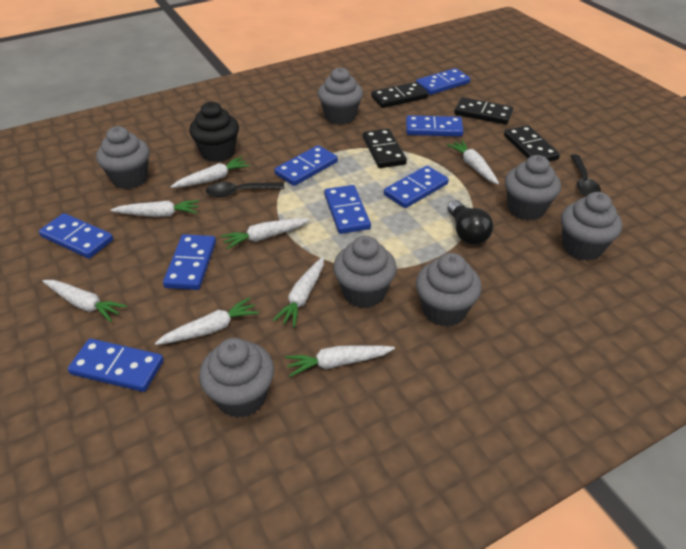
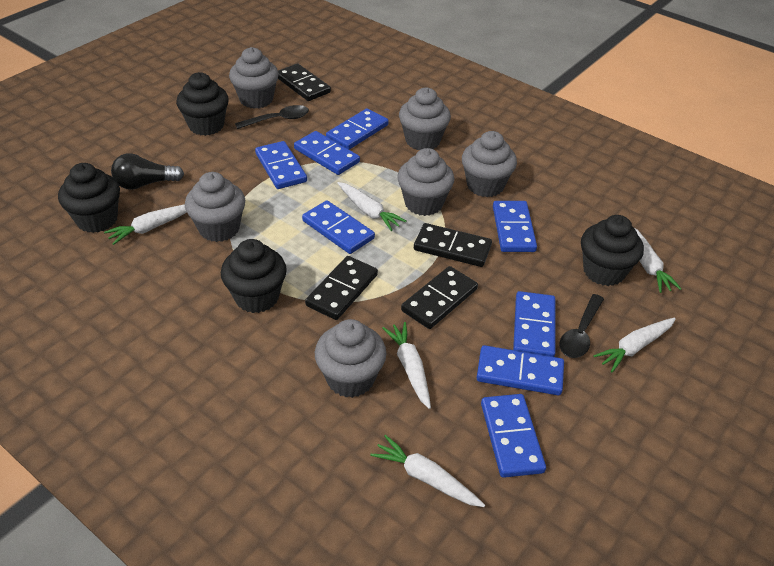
black cupcake: [189,101,239,162] = 1 -> [58,163,120,233] [176,72,229,136] [221,239,287,313] [581,215,644,286] = 4
grey cupcake: [96,126,150,189] [199,338,274,418] [318,67,363,125] [333,236,397,308] [416,253,482,327] [505,155,561,221] [561,192,622,261] = 7 -> [185,172,245,242] [229,47,279,109] [315,319,386,398] [397,148,454,216] [399,88,451,150] [462,131,517,197] = 6
white carrot: [42,280,127,322] [111,200,199,217] [155,297,259,345] [171,157,250,188] [221,218,310,249] [272,257,324,327] [285,345,395,377] [447,140,499,184] = 8 -> [104,204,187,245] [337,182,407,231] [370,435,485,507] [382,322,431,409] [593,318,676,372] [633,227,681,293] = 6

